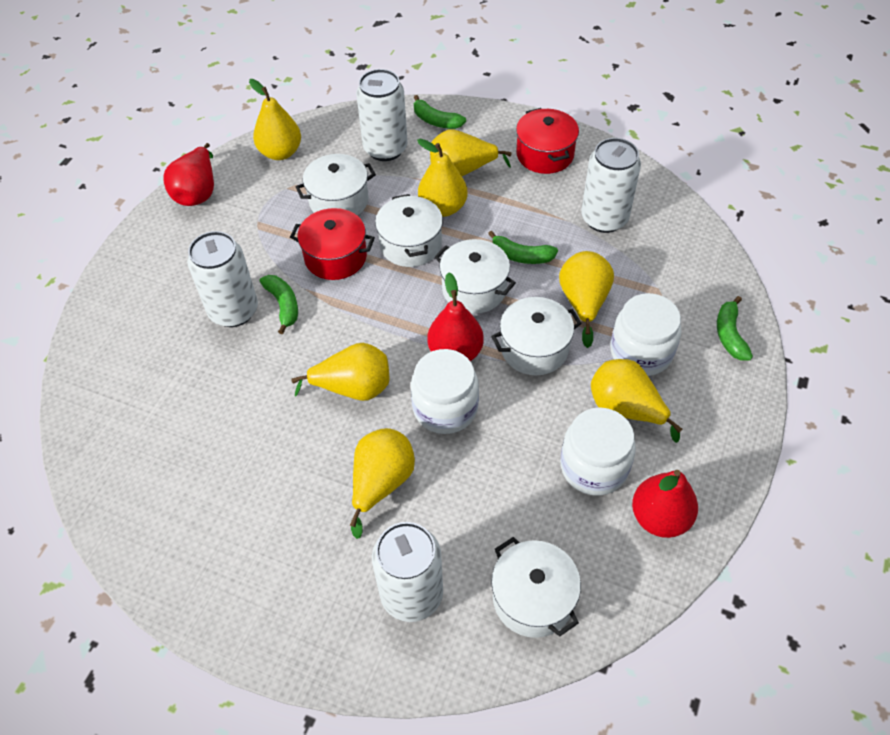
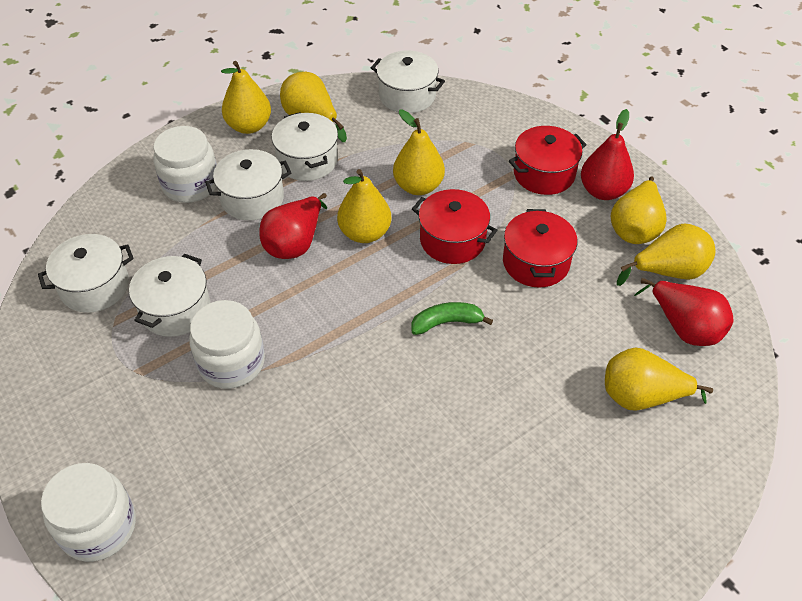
green banana: [260,275,298,335] [414,95,466,129] [488,231,558,264] [717,296,753,361] = 4 -> [411,302,493,335] = 1
red pot: [290,208,375,280] [516,108,579,174] = 2 -> [412,189,497,264] [503,209,578,288] [509,126,587,195] = 3
white can: [187,231,258,327] [356,69,408,161] [372,522,443,622] [581,138,641,233] = 4 -> none = 0

